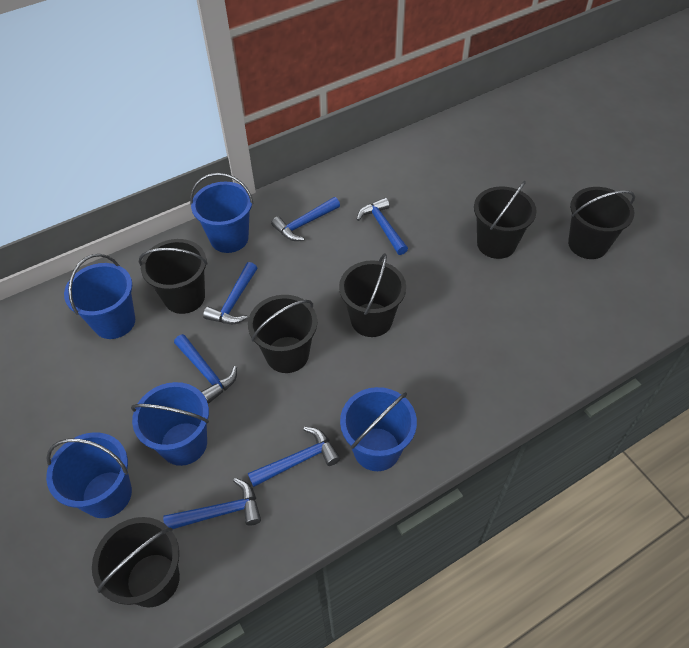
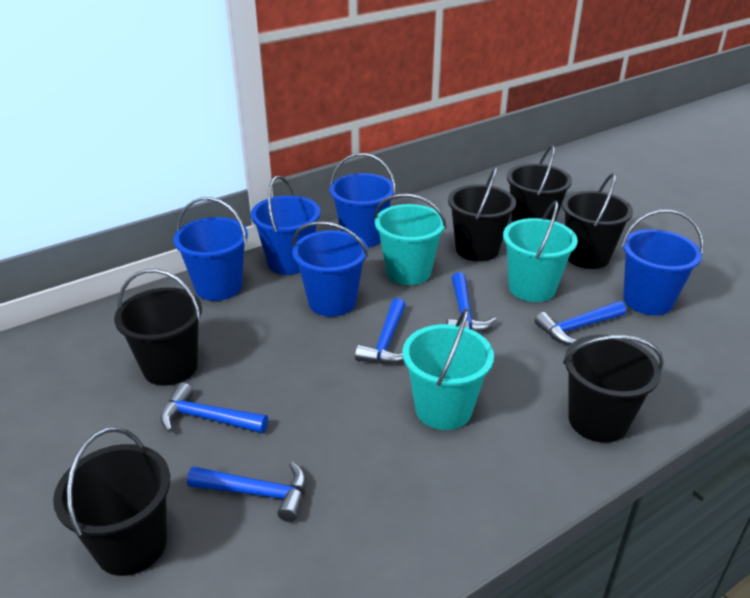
blue hammer: [163,478,261,529] [174,334,237,404] [203,262,257,324] [248,427,340,487] [271,197,340,241] [356,198,408,255] = 6 -> [160,383,268,433] [187,461,307,522] [355,298,406,364] [446,272,496,332] [535,301,626,345] = 5
turquoise bucket: none = 0 -> [374,194,447,285] [402,309,494,430] [503,200,578,302] = 3

